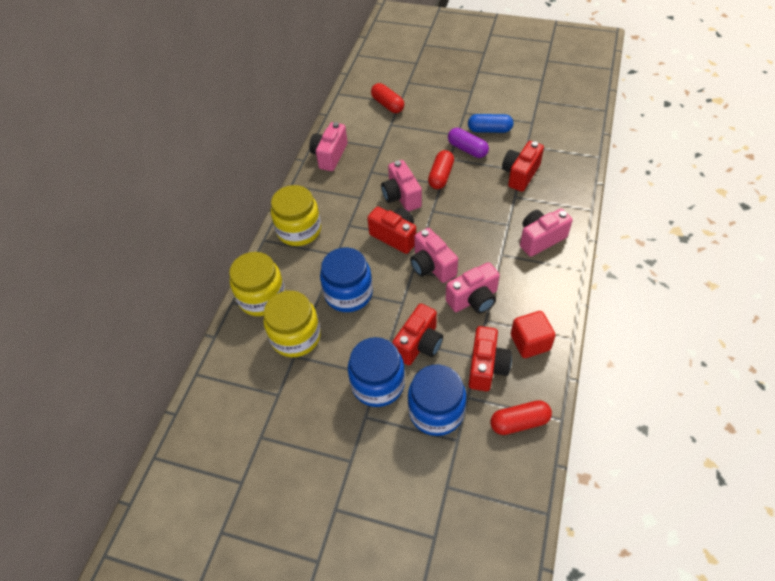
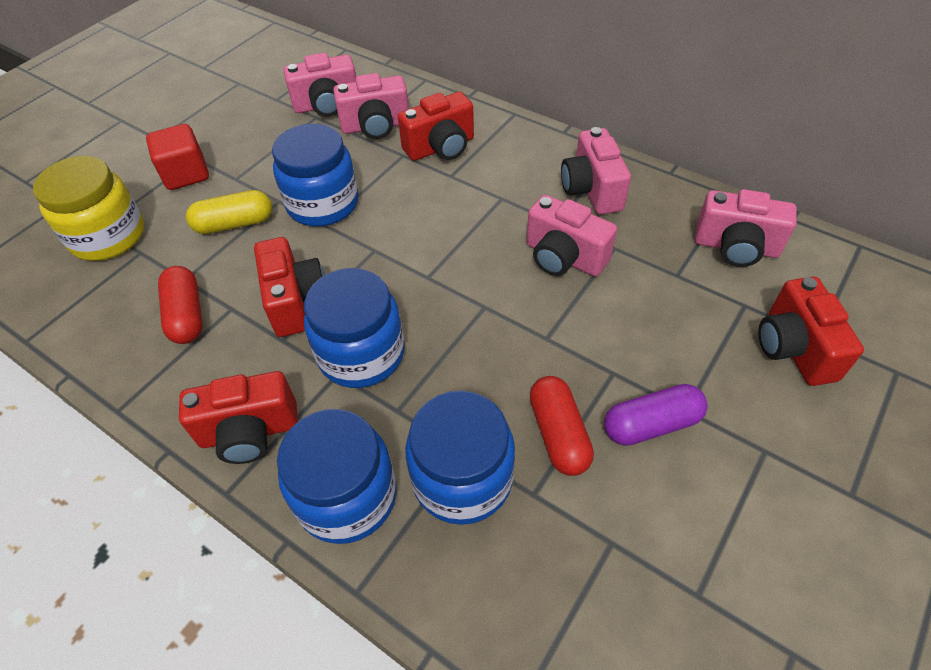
blue capsule: [468,114,513,133] = 1 -> none = 0
blue jar: [320,248,373,312] [348,337,405,407] [408,364,466,436] = 3 -> [272,124,359,226] [277,409,397,544] [304,268,405,388] [405,390,515,525] = 4
red capsule: [371,83,404,113] [428,150,454,189] [490,400,552,435] = 3 -> [158,266,203,344] [530,376,594,476] = 2
yellow capsule: none = 0 -> [186,190,272,234] = 1
yellow jar: [229,252,286,316] [263,291,321,357] [271,185,321,246] = 3 -> [33,156,144,261] = 1

